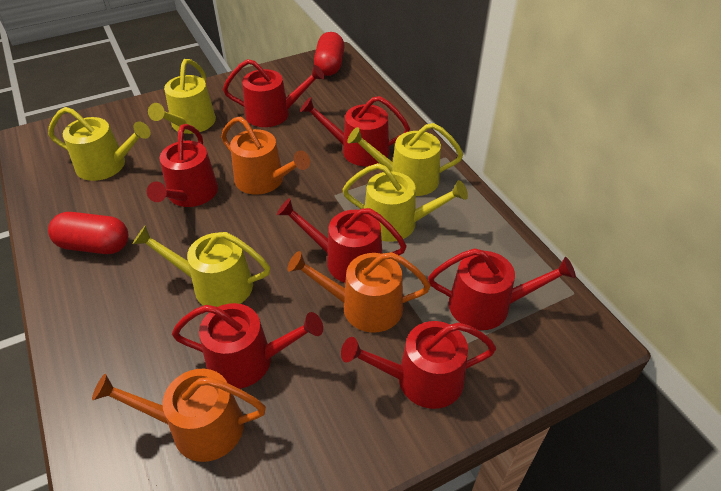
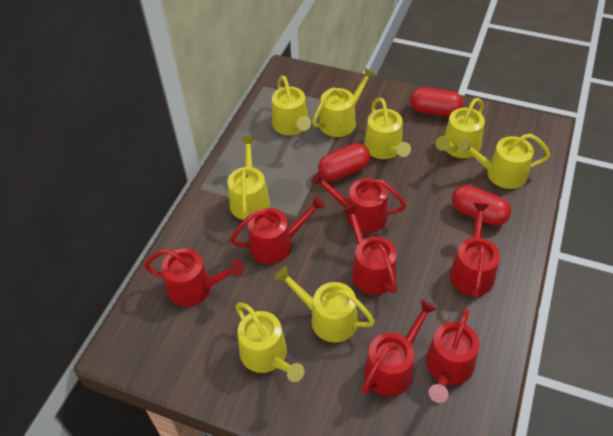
orange watering can: [92,369,266,462] [221,117,310,195] [287,251,431,333] = 3 -> none = 0
red capsule: [48,212,128,254] [314,32,345,76] = 2 -> [318,143,370,181] [410,87,463,116] [452,185,511,226] = 3
yellow watering can: [48,107,151,181] [133,226,270,307] [148,59,216,134] [342,163,468,242] [347,123,463,196] = 5 -> [228,137,270,220] [235,302,304,382] [272,76,311,135] [275,266,375,342] [312,68,376,137] [364,97,411,159] [435,98,485,158] [458,134,550,189] = 8

